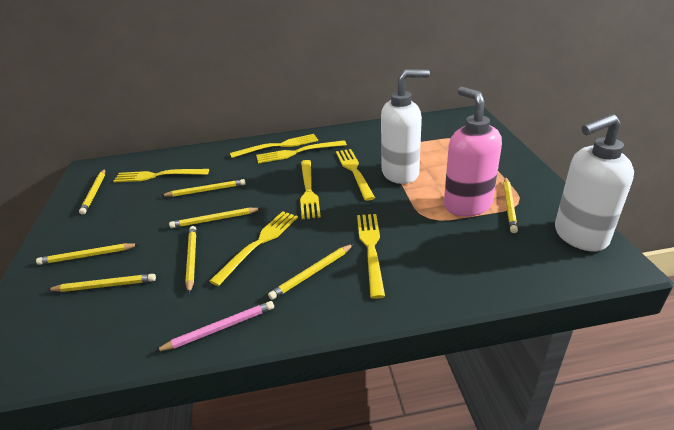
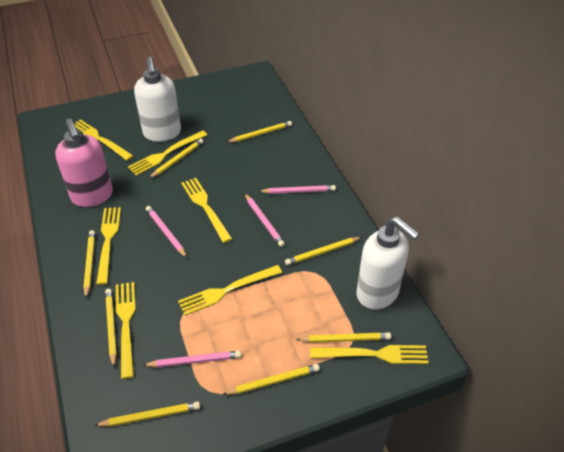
pink pencil: [154,301,274,352] = 1 -> [142,351,241,368] [146,206,187,258] [245,194,285,247] [258,185,336,194] = 4

